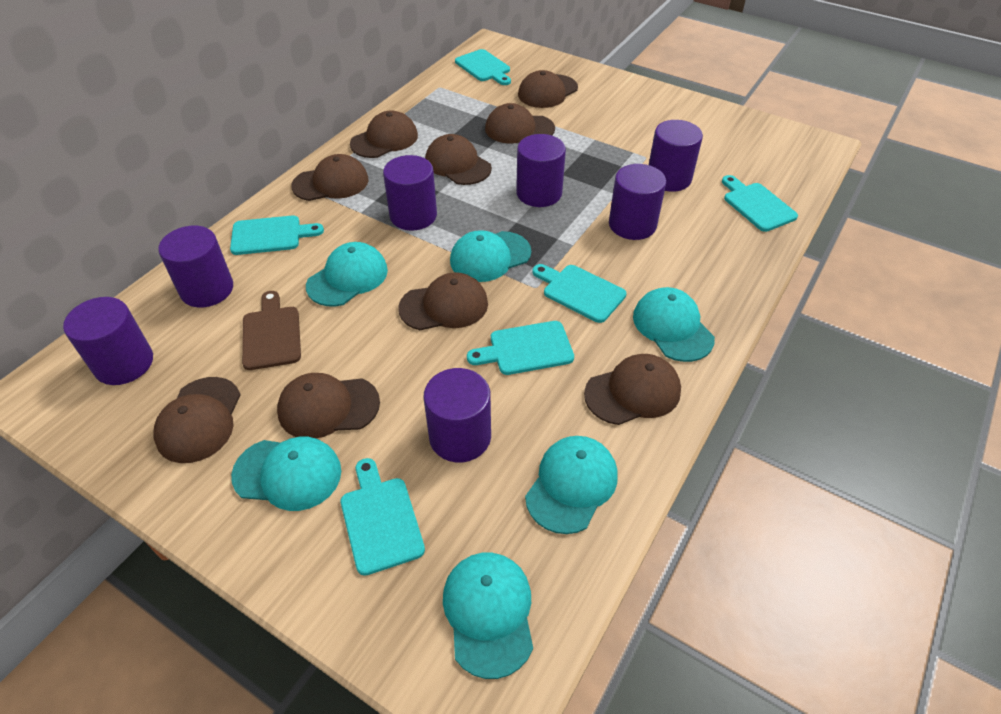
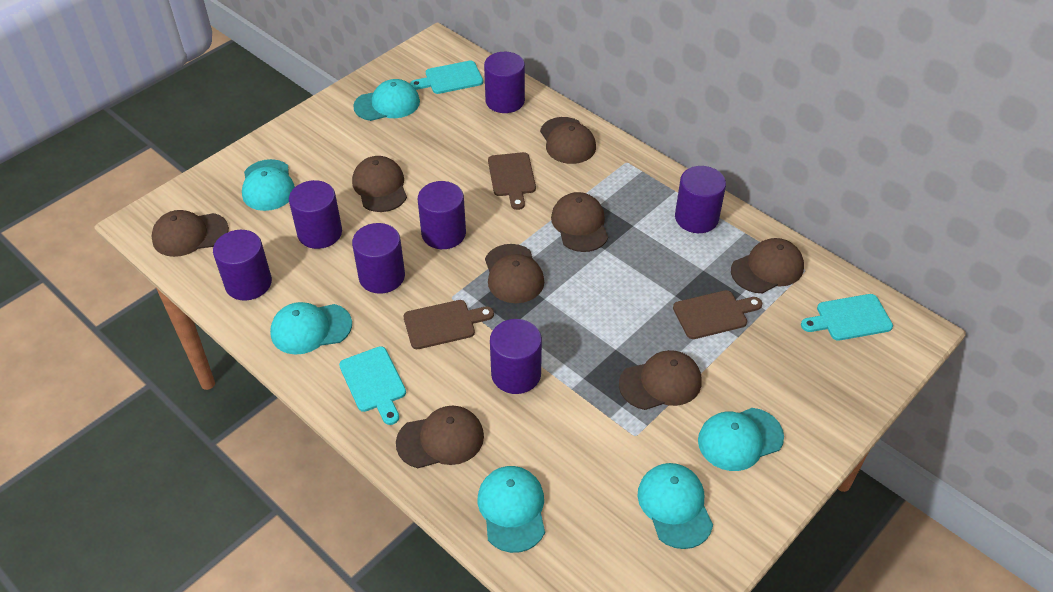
brown cap: [154,377,241,463] [277,373,380,438] [291,154,369,201] [350,110,418,158] [398,272,488,330] [425,134,492,185] [485,103,555,144] [518,70,578,108] [584,354,681,425] = 9 -> [151,210,229,257] [352,156,407,212] [396,406,484,468] [485,244,544,303] [540,117,596,164] [551,192,608,252] [619,350,702,410] [731,238,804,293] = 8
brown cutting board: [242,291,301,370] = 1 -> [404,300,494,349] [488,152,536,210] [673,290,762,339] = 3
turquoise cutting board: [230,215,324,255] [341,458,425,576] [455,49,511,85] [467,321,574,375] [532,264,627,323] [722,175,798,232] = 6 -> [339,346,406,425] [410,61,483,94] [801,294,893,341] = 3

